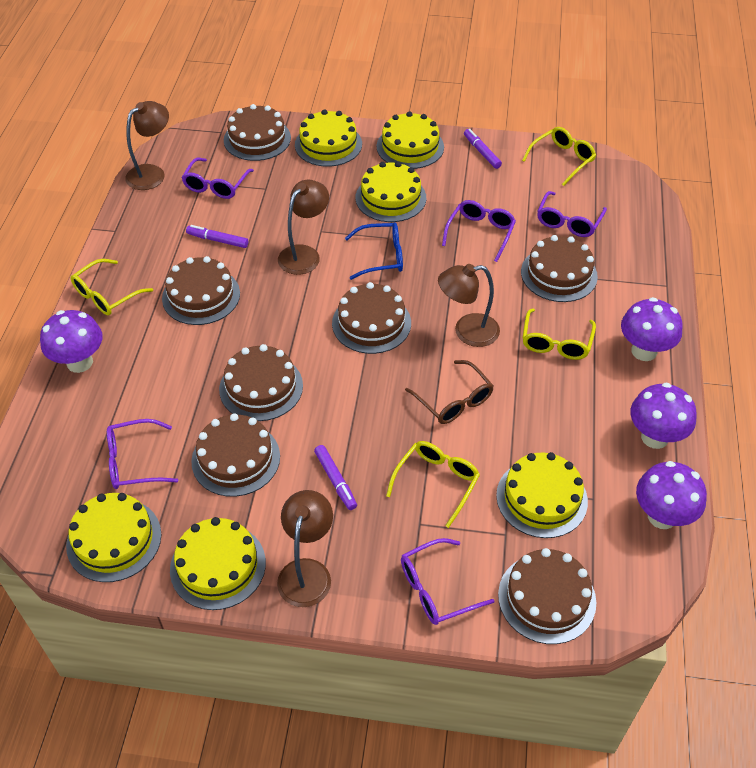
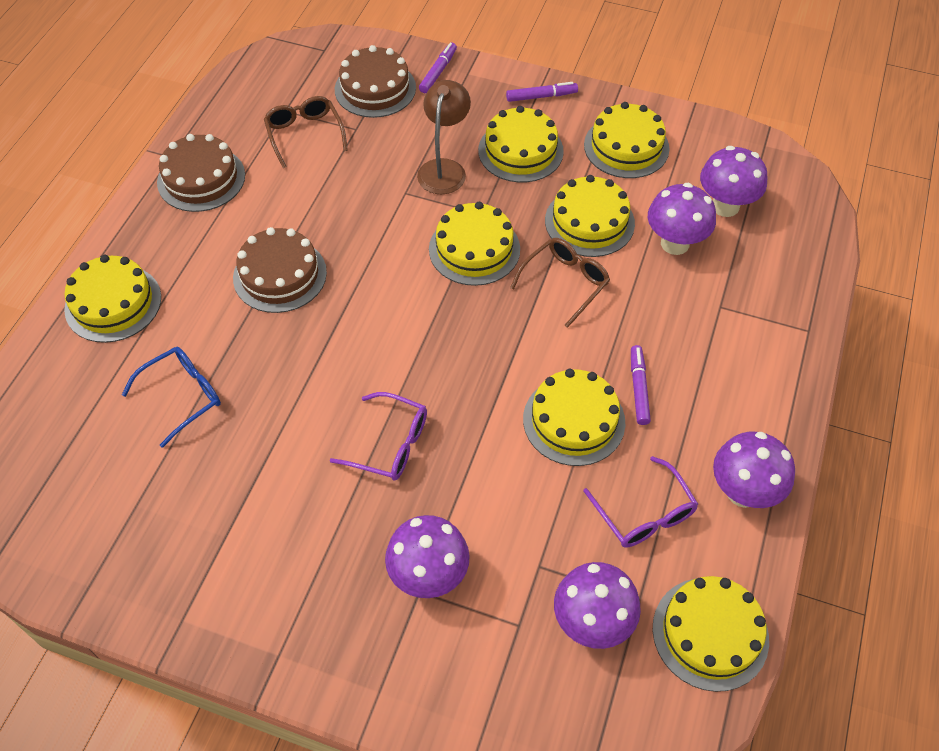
brown cake: [162,256,240,325] [191,413,280,497] [219,344,303,421] [224,104,291,161] [332,282,411,354] [498,548,596,644] [521,235,598,302] = 7 -> [157,134,245,212] [233,227,327,313] [335,45,416,118] = 3
brown glasses: [405,360,494,424] = 1 -> [264,96,348,168] [510,238,610,328] = 2
brown lamp: [125,101,169,190] [277,490,333,607] [278,180,329,275] [438,264,500,347] = 4 -> [417,80,471,194] = 1
purple glasses: [107,419,179,489] [181,158,254,199] [401,538,495,625] [442,200,516,262] [537,191,607,237] = 5 -> [330,392,427,480] [584,456,698,548] = 2
purple mushroom: [40,310,103,373] [621,297,683,361] [630,382,697,449] [636,461,707,529] = 4 -> [385,515,470,598] [554,562,641,649] [648,183,716,255] [700,146,768,217] [713,432,795,508] = 5
yellow cake: [66,493,161,582] [170,517,266,610] [295,109,362,167] [356,161,426,222] [377,111,444,169] [496,452,588,538] = 6 -> [64,255,161,343] [429,202,520,286] [478,106,564,183] [523,369,625,466] [545,175,635,257] [584,102,670,178] [653,576,769,692] = 7
yellow glasses: [71,259,153,315] [386,441,480,528] [522,127,596,186] [522,308,596,360] = 4 -> none = 0

